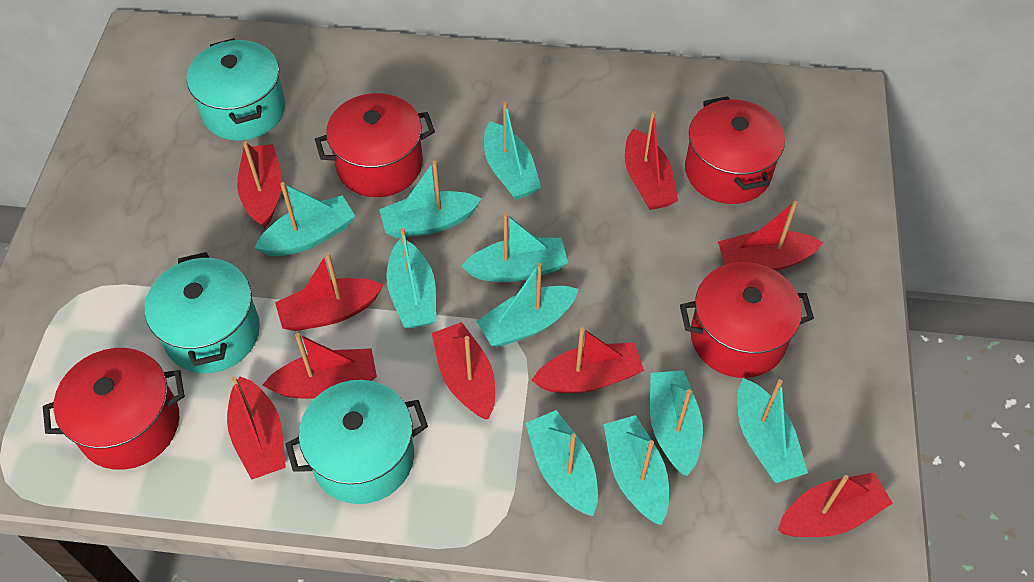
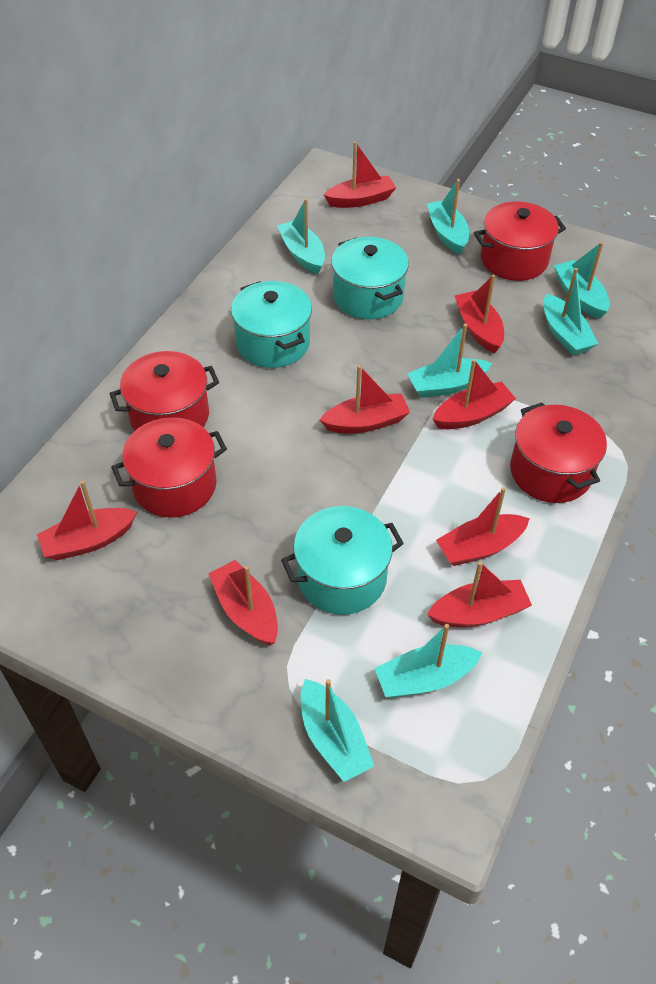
red boat: [227,376,286,480] [237,141,282,228] [263,333,377,399] [275,252,384,331] [432,322,495,419] [531,327,644,393] [625,111,678,210] [718,201,823,271] [778,472,893,537] = 9 -> [37,481,137,560] [208,560,278,645] [320,365,410,433] [324,141,396,208] [427,561,532,627] [433,359,516,429] [436,487,530,566] [454,275,504,353] = 8
turquoise boat: [254,182,355,256] [379,160,482,238] [386,228,436,328] [462,213,568,282] [476,263,578,347] [484,102,541,200] [526,410,598,516] [604,415,669,525] [650,370,703,476] [737,378,808,483] = 10 -> [277,199,325,274] [301,679,374,782] [374,624,482,698] [407,324,492,398] [427,179,469,255] [543,268,598,355] [554,242,610,319] = 7

